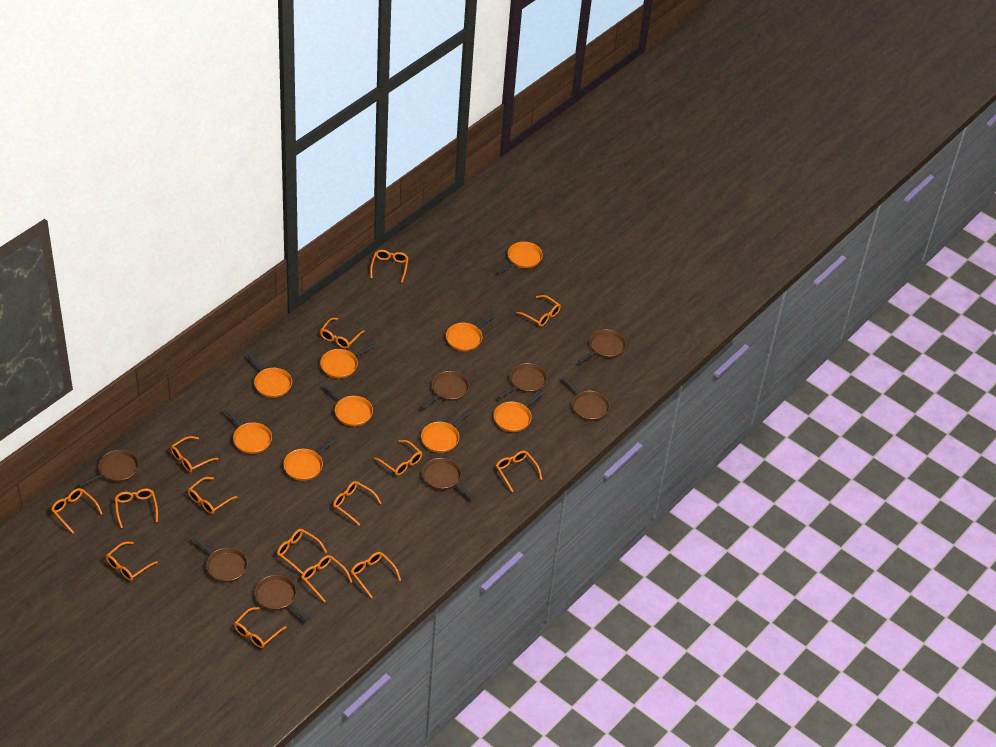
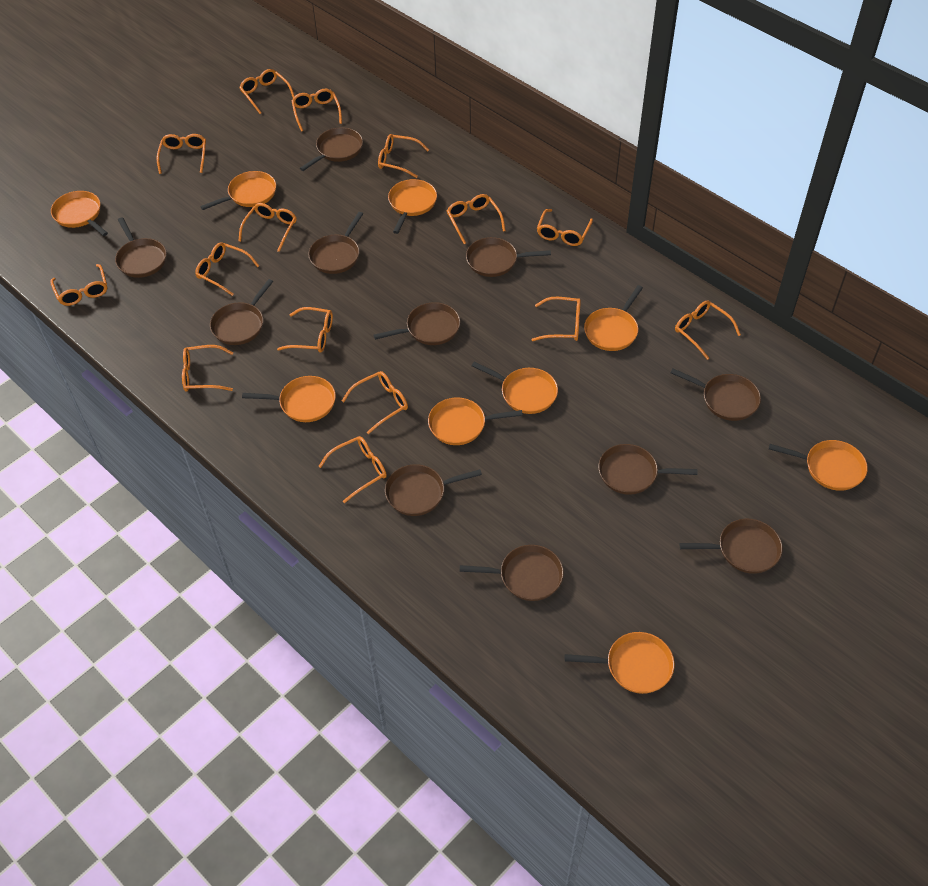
brown pan: [78,450,139,487] [192,535,248,583] [255,575,310,621] [421,371,469,409] [422,458,475,499] [497,363,547,399] [562,376,610,421] [578,329,626,363] = 8 -> [115,217,167,278] [210,279,273,345] [300,127,363,171] [308,212,363,274] [373,302,460,345] [385,464,482,516] [460,545,564,601] [466,237,551,277] [598,444,698,495] [671,368,761,421] [679,519,783,574] = 11

